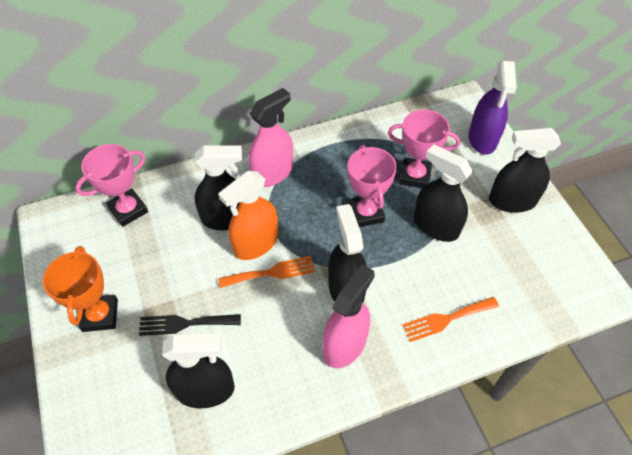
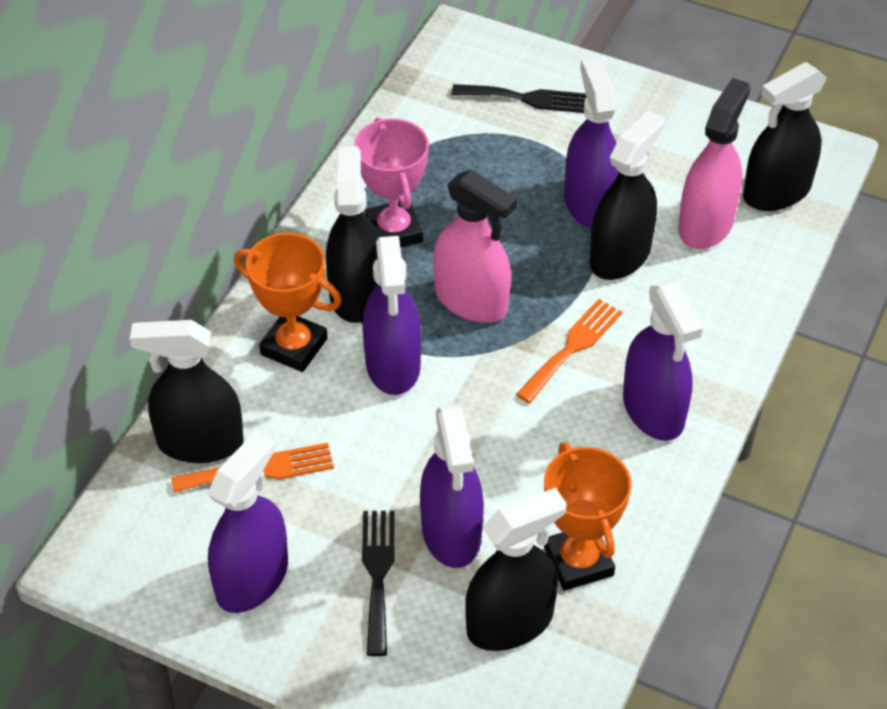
black fork: [139,314,241,336] = 1 -> [362,511,395,656] [452,84,587,113] = 2
orange spray bottle: [218,171,278,260] = 1 -> none = 0
orange trophy: [43,246,118,332] = 1 -> [234,233,342,372] [544,442,632,591] = 2
pink trophy: [75,144,148,227] [348,145,397,227] [388,109,460,188] = 3 -> [354,117,429,247] = 1
purple spray bottle: [469,61,517,155] = 1 -> [208,431,288,613] [363,236,421,395] [420,404,484,568] [564,57,619,229] [623,280,702,441] = 5

